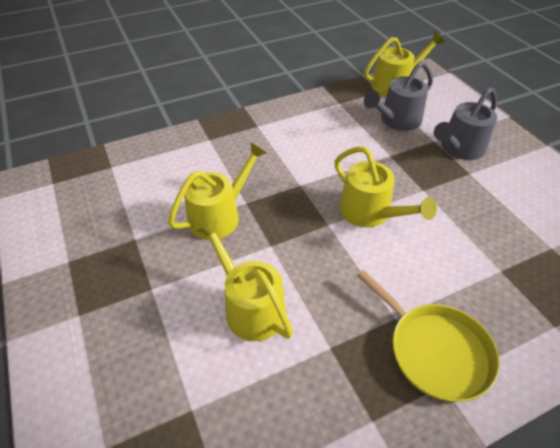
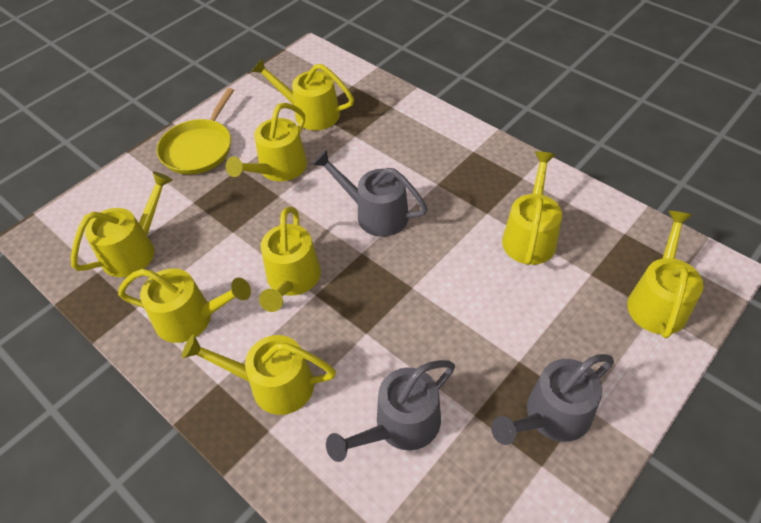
grey watering can: [364,61,433,131] [434,87,497,160] = 2 -> [313,150,428,237] [326,360,455,462] [491,354,614,445] = 3
yellow watering can: [168,143,267,240] [196,220,293,341] [334,146,437,227] [364,32,445,96] = 4 -> [71,171,173,277] [118,268,251,343] [182,335,336,415] [226,103,307,182] [251,58,354,130] [259,207,321,312] [502,151,562,265] [627,211,704,338] = 8

